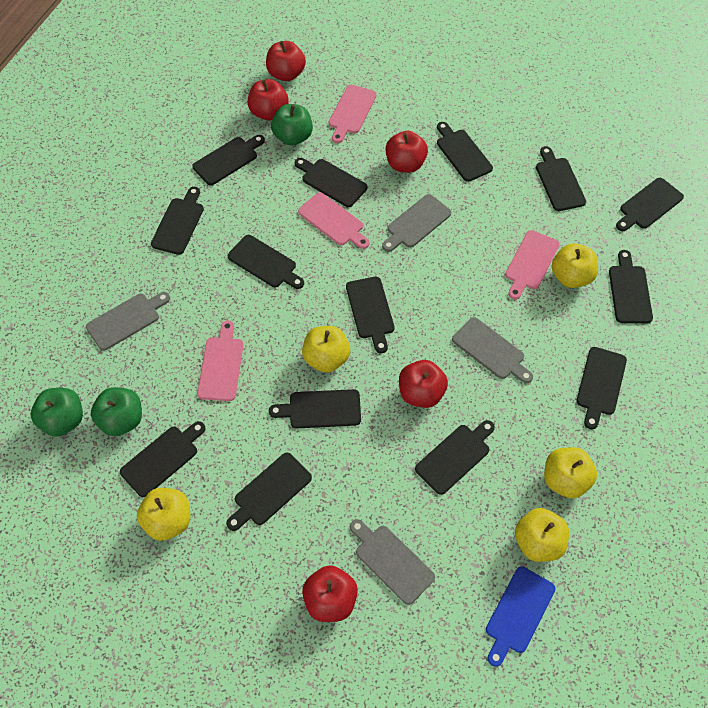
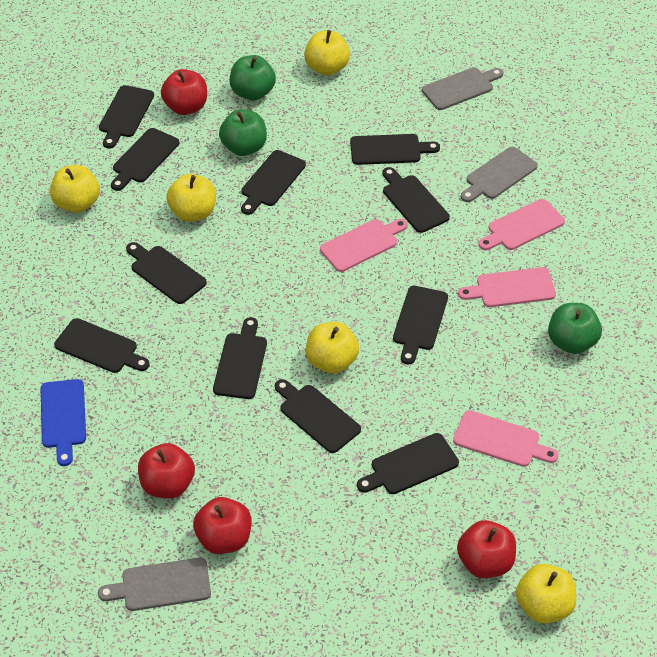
black cutting board: [120,421,206,497] [151,187,204,255] [192,135,265,185] [226,453,312,531] [228,235,304,289] [269,389,361,429] [295,158,367,207] [346,277,395,353] [415,420,495,495] [437,122,493,182] [536,146,586,211] [576,347,627,430] [609,250,653,323] [616,178,684,231] = 14 -> [54,318,150,373] [99,85,154,149] [111,128,179,191] [126,242,207,304] [213,317,267,399] [241,150,306,215] [275,379,361,453] [350,134,440,165] [357,433,459,494] [382,167,450,233] [393,286,448,364] = 11
grey cutting board: [86,292,170,351] [350,519,435,605] [382,194,451,252] [452,317,533,383] = 4 -> [98,558,211,611] [422,67,503,110] [461,147,538,202] = 3
red apple: [248,79,289,120] [266,41,306,81] [302,565,358,622] [385,131,428,173] [399,360,448,408] = 5 -> [138,443,195,498] [161,69,207,115] [193,497,252,554] [457,520,516,578] = 4

